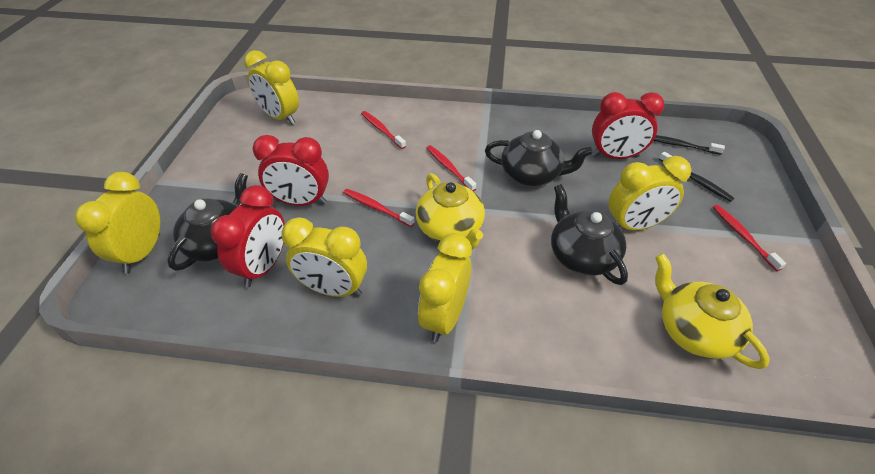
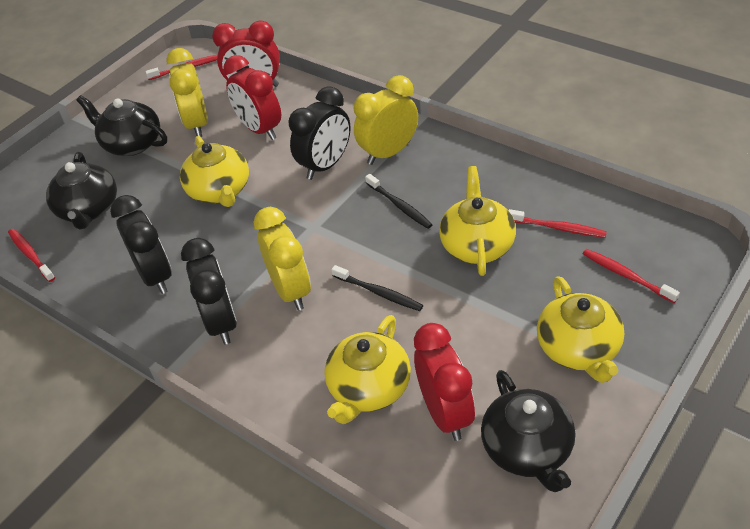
black clock: none = 0 -> [110,195,172,294] [181,238,237,345] [289,86,351,180] = 3
yellow clock: [75,172,160,273] [244,50,299,125] [281,217,367,297] [418,233,472,342] [609,156,691,231] = 5 -> [166,48,208,137] [254,207,311,310] [353,75,418,165] = 3
yellow teapot: [416,173,485,249] [655,253,770,369] = 2 -> [180,136,249,207] [324,315,411,424] [439,166,516,276] [537,276,624,383] = 4

